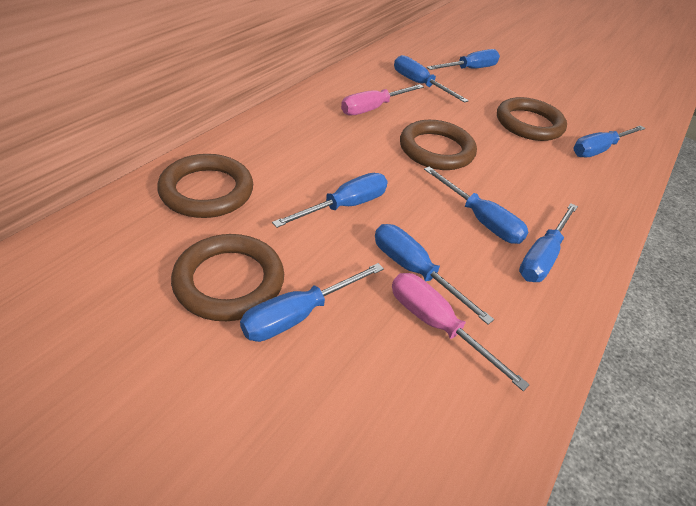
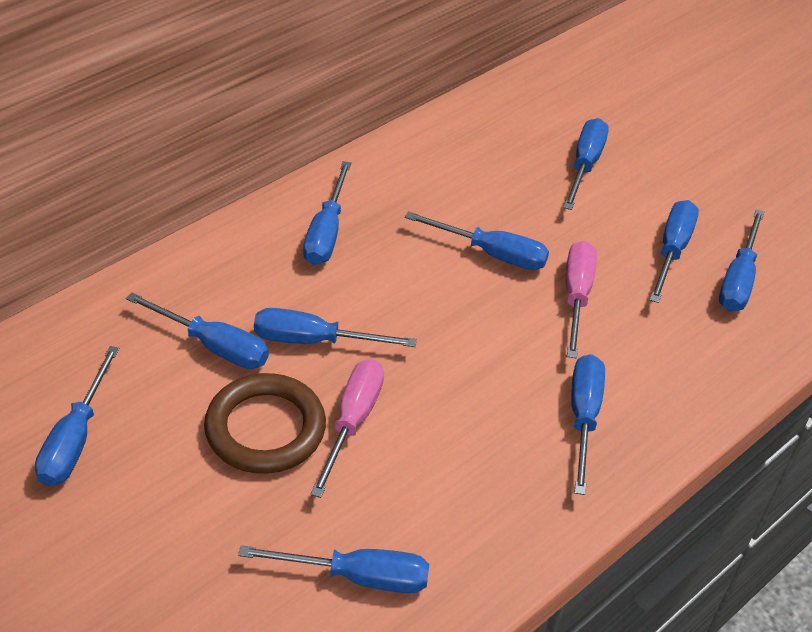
blue screwdriver: [240,263,384,342] [272,173,388,228] [375,224,494,325] [394,55,469,103] [424,167,528,244] [427,49,500,70] [519,203,578,282] [573,125,646,157] = 8 -> [35,346,119,486] [126,292,269,369] [238,545,429,593] [254,308,417,347] [303,161,351,265] [405,211,549,270] [563,118,609,210] [571,354,605,495] [650,200,699,303] [719,209,764,312] = 10
brown ring: [157,154,253,218] [171,234,284,321] [400,120,477,170] [497,97,567,141] = 4 -> [204,373,326,474] = 1

